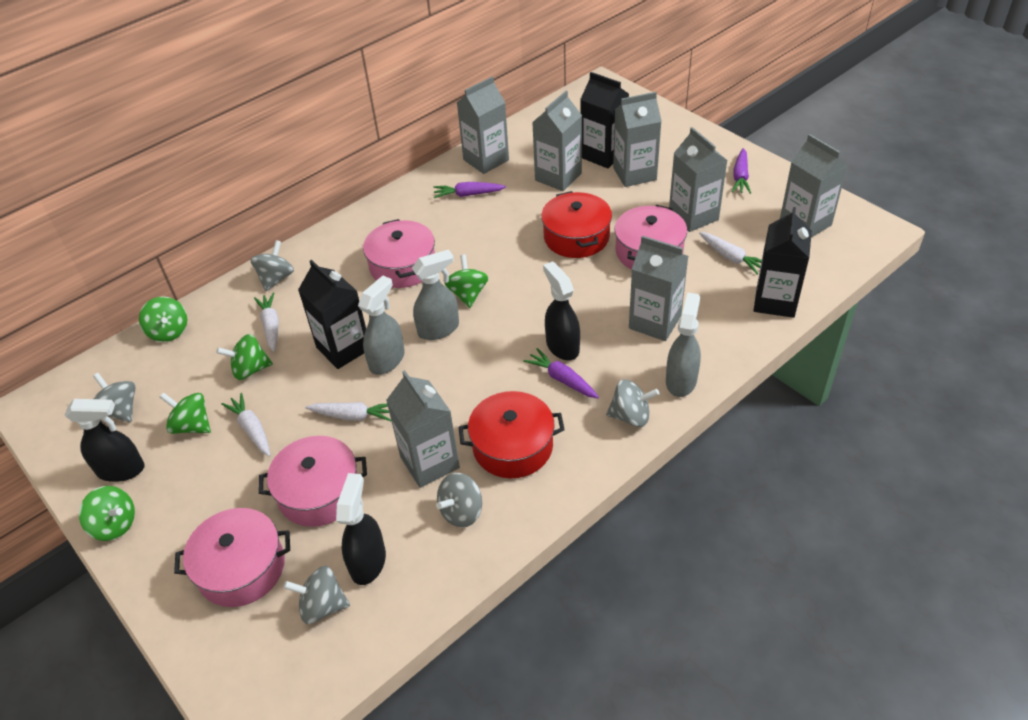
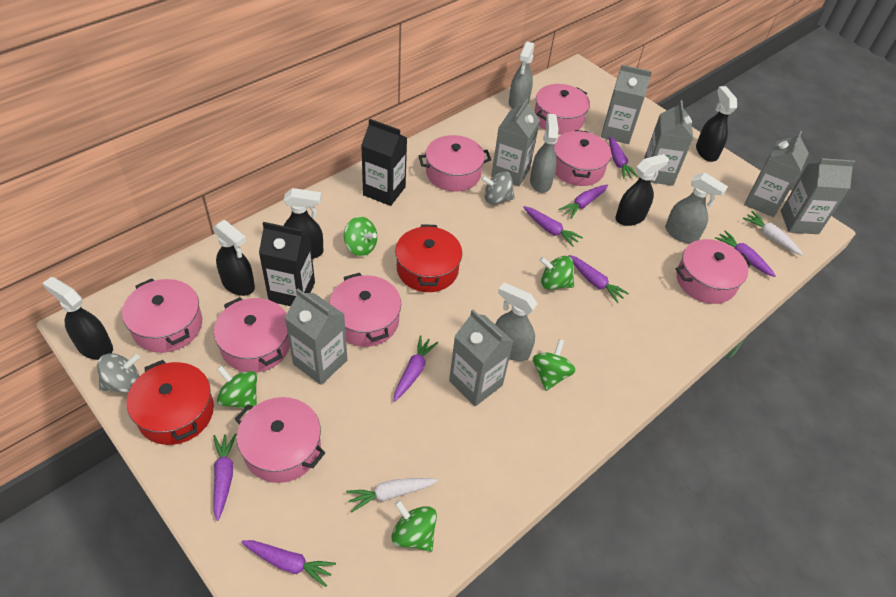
black carton: [298,260,366,369] [580,72,629,169] [753,207,812,318] = 3 -> [259,222,315,306] [361,119,407,206] = 2
black spray bottle: [65,399,145,482] [336,473,386,585] [543,261,580,360] = 3 -> [42,277,113,360] [213,220,255,296] [284,188,324,259] [615,154,669,226] [696,86,737,162] = 5
grey spinning top: [93,373,136,422] [251,240,294,291] [283,566,350,624] [436,473,482,528] [606,380,659,427] = 5 -> [97,353,140,393] [481,171,515,205] = 2
grey spray bottle: [358,276,405,375] [412,249,459,340] [666,293,701,397] = 3 -> [495,283,537,361] [509,42,534,109] [530,114,558,193] [665,173,728,243] = 4
pink pot: [174,508,290,607] [259,436,367,527] [363,219,435,288] [614,205,687,270] = 4 -> [122,279,202,353] [214,297,290,373] [235,397,326,483] [329,273,401,347] [419,135,491,192] [534,84,590,134] [554,130,611,186] [676,239,752,304] = 8
purple carrot: [434,182,506,198] [523,348,599,398] [732,148,751,194] = 3 -> [213,433,237,521] [241,540,336,587] [394,335,438,401] [523,206,583,247] [559,185,608,219] [568,255,629,303] [609,136,638,179] [715,230,776,277] = 8
white carrot: [221,393,270,456] [254,292,279,352] [305,402,391,421] [699,232,762,275] = 4 -> [346,478,438,513] [743,211,803,255] = 2

